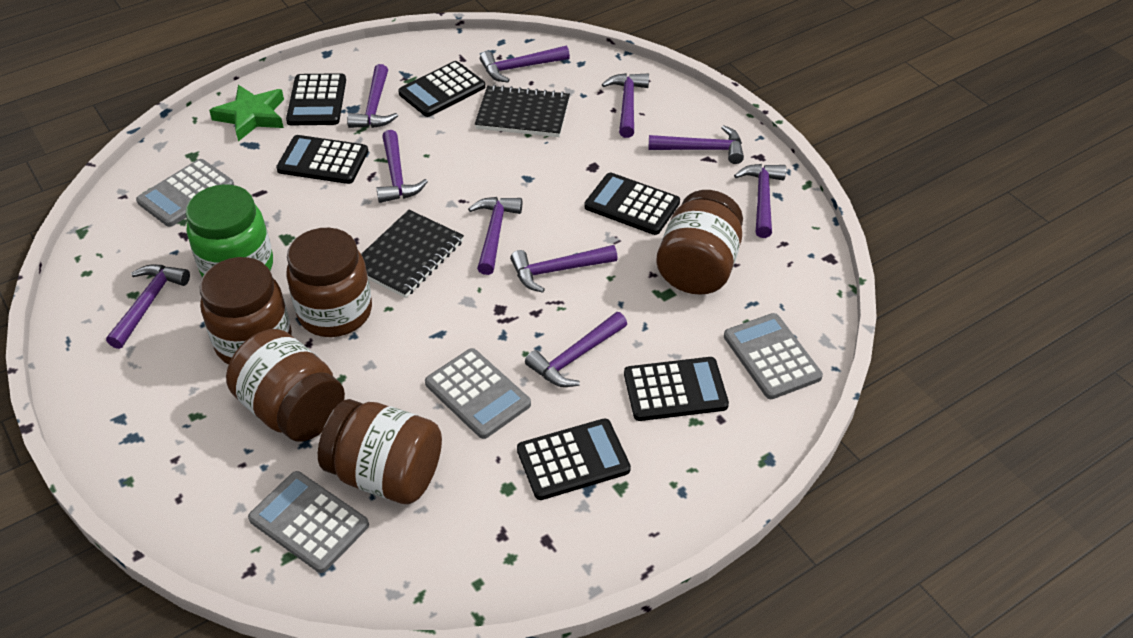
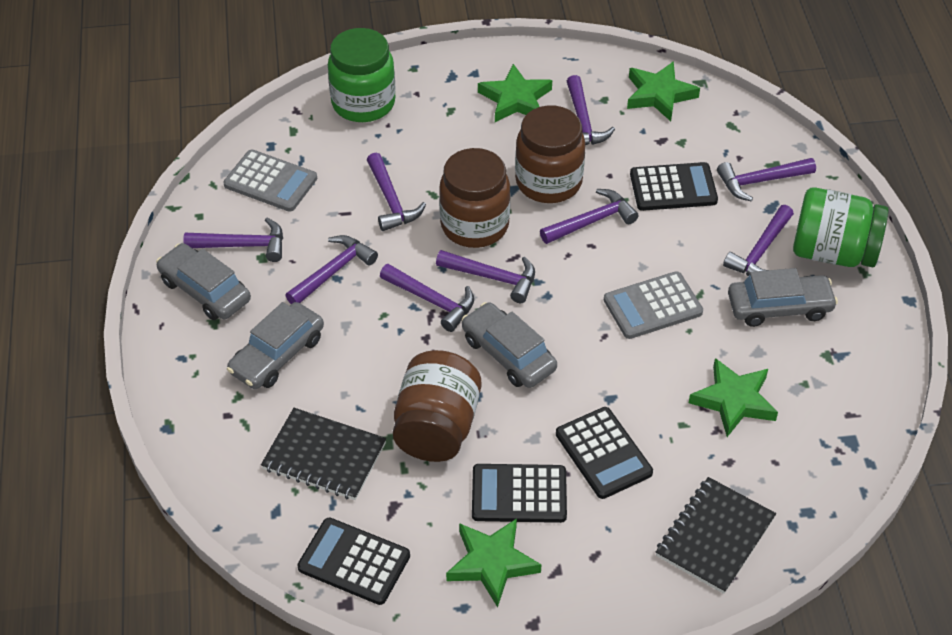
black calculator: [276,135,368,184] [286,73,346,125] [398,61,485,117] [517,418,631,500] [585,173,680,235] [624,357,729,421] = 6 -> [297,517,410,605] [472,464,567,523] [556,407,653,499] [630,162,718,211] = 4
brown jar: [200,257,292,365] [226,329,345,442] [287,228,372,337] [318,399,442,504] [656,190,743,294] = 5 -> [393,350,481,462] [439,148,510,248] [515,106,585,203] = 3
green jar: [186,184,273,277] = 1 -> [328,28,396,122] [793,187,889,267] = 2
green star: [209,85,284,142] = 1 -> [446,518,542,607] [478,64,552,122] [627,61,700,121] [689,358,778,437] = 4
grey calculator: [136,159,234,227] [248,471,369,573] [425,348,531,439] [724,313,823,399] = 4 -> [223,150,317,212] [604,271,703,339] = 2
grey car: none = 0 -> [156,243,251,320] [227,302,324,389] [462,302,557,388] [728,268,838,327] = 4
purple hammer: [106,265,190,349] [347,64,398,128] [376,130,428,203] [468,197,522,275] [480,46,570,82] [510,245,618,293] [525,312,627,387] [602,73,649,138] [649,125,744,164] [734,164,786,238] = 10 -> [184,218,283,262] [285,235,378,304] [367,153,426,231] [380,264,474,332] [436,250,535,303] [540,189,639,244] [567,75,615,145] [717,158,816,202] [723,205,794,276] = 9

